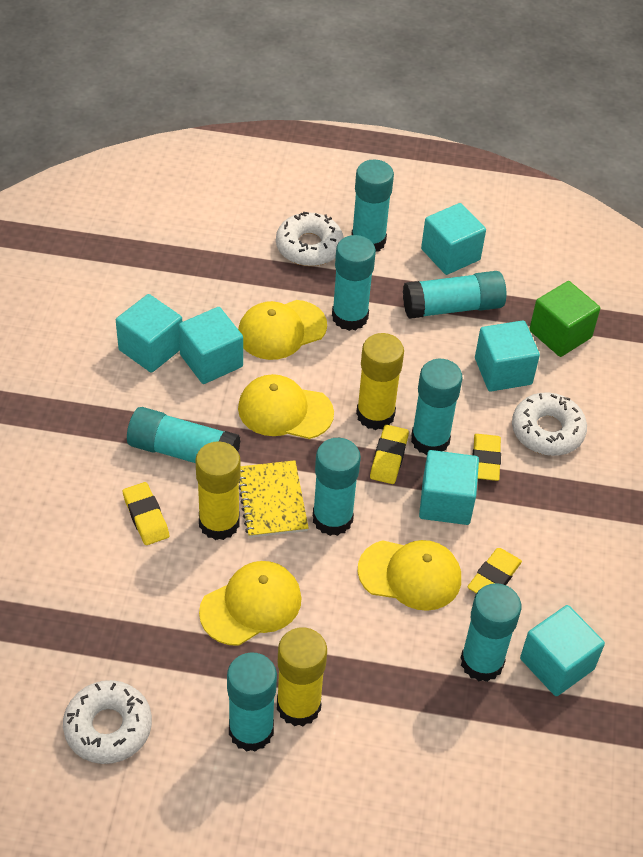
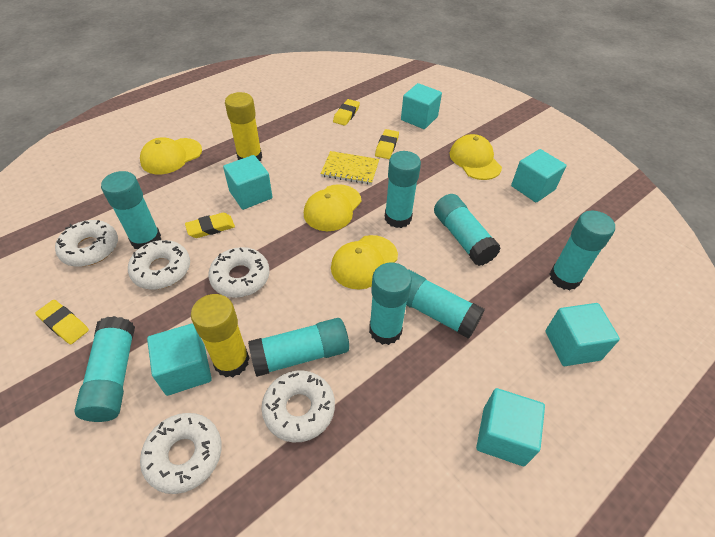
green cube: [529,281,600,357] = 1 -> none = 0
white donut: [63,680,152,764] [276,212,344,266] [512,393,587,456] = 3 -> [55,220,118,267] [128,240,190,290] [140,413,222,494] [208,247,269,298] [262,370,335,442] = 5
yellow glue stick: [195,441,241,540] [277,627,327,726] [356,333,404,430] = 3 -> [191,294,249,377] [225,92,262,161] = 2

